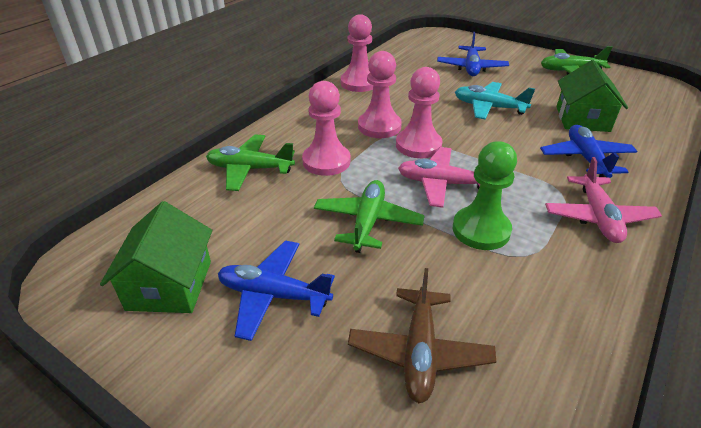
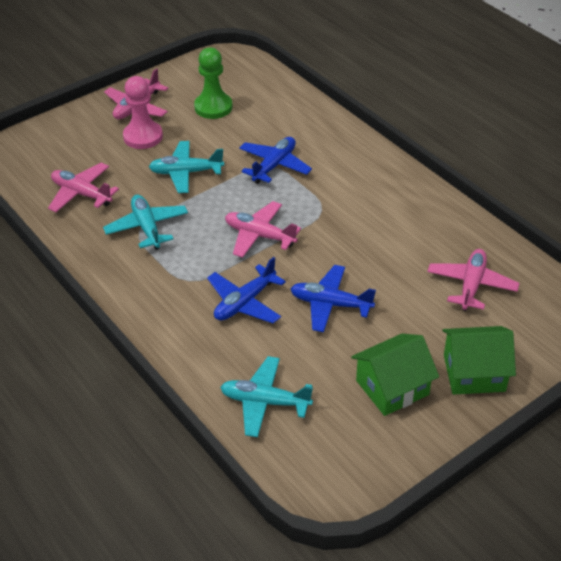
brown plane: [348,268,496,403] = 1 -> none = 0
green plane: [206,134,295,191] [314,180,425,253] [541,46,613,75] = 3 -> none = 0
pink pawn: [302,81,350,176] [341,14,374,92] [358,51,402,138] [396,67,442,158] = 4 -> [123,76,163,149] = 1
pink plane: [398,147,481,208] [545,157,662,243] = 2 -> [48,163,119,212] [104,68,168,119] [225,201,301,258] [427,249,519,311] = 4
turquoise plane: [455,82,535,119] = 1 -> [103,195,188,250] [149,141,224,193] [220,356,313,437] = 3

